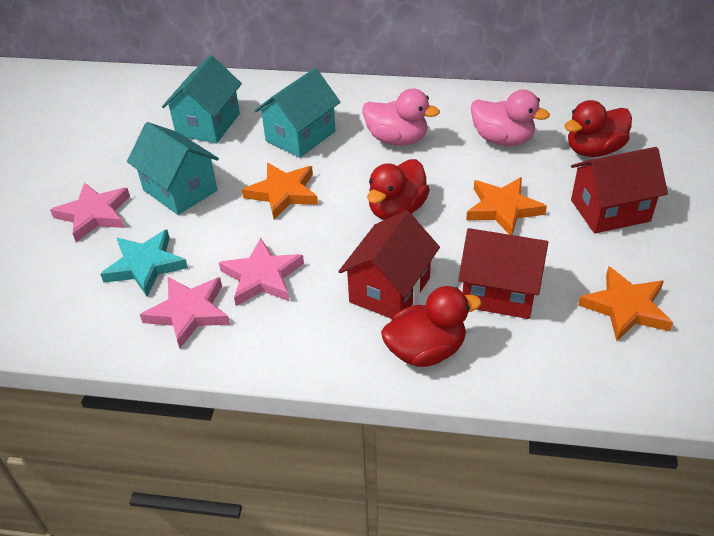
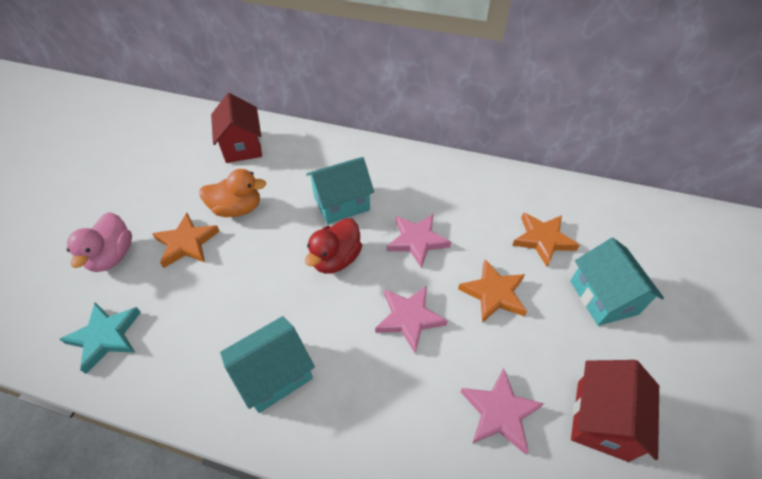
orange duck: none = 0 -> [199,169,266,217] = 1
pink duck: [362,88,440,145] [471,90,550,146] = 2 -> [67,212,132,272] = 1
red duck: [367,159,430,220] [381,286,482,367] [564,100,632,157] = 3 -> [305,218,362,274] = 1
red house: [338,210,440,319] [458,228,548,319] [571,147,668,234] = 3 -> [211,93,262,163] [571,360,659,462] = 2

